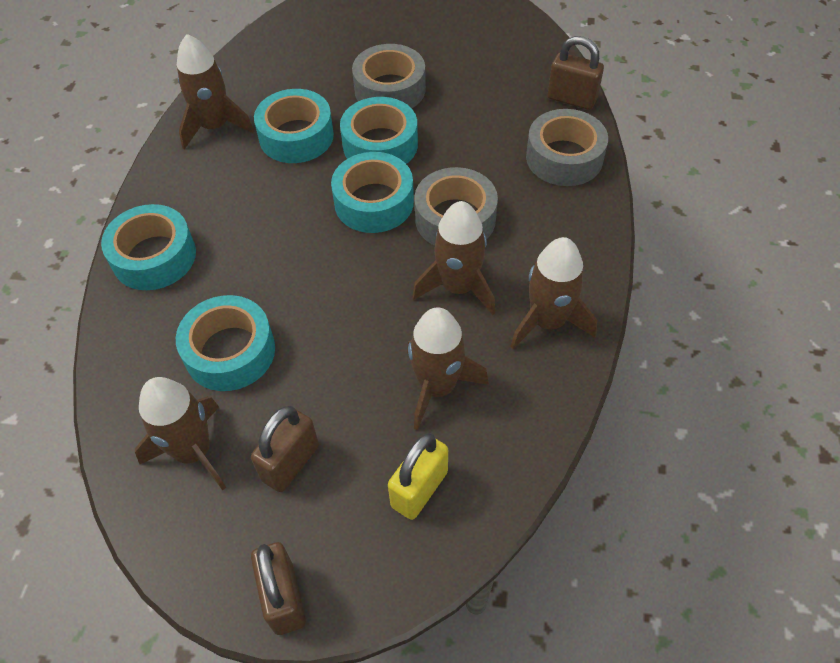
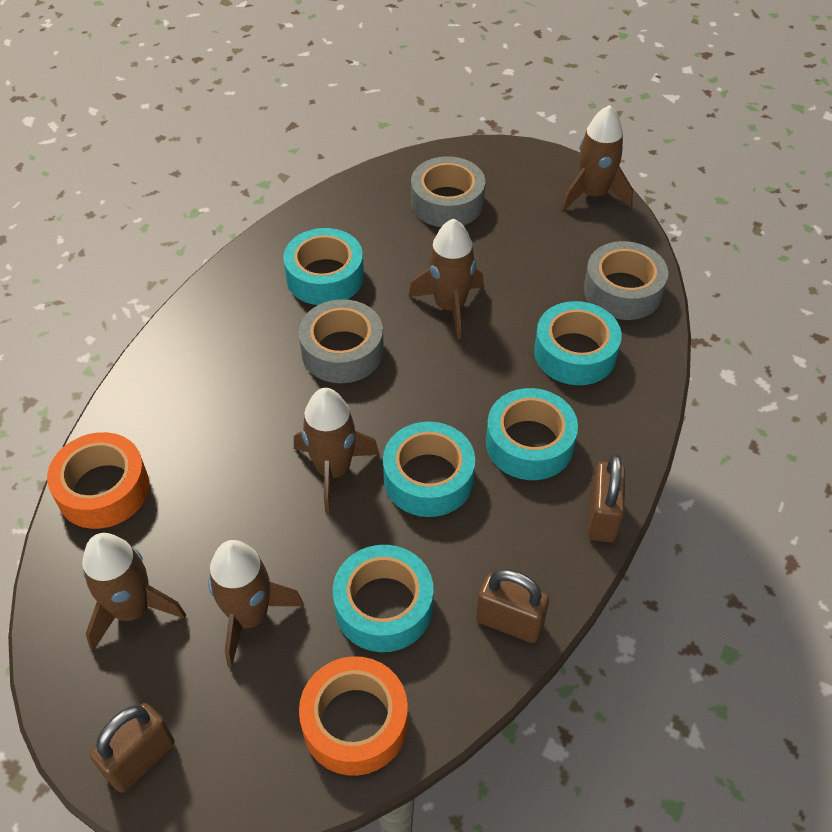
orange tape: none = 0 -> [47,432,149,529] [299,656,408,776] = 2
yellow padlock: [388,433,448,520] = 1 -> none = 0

